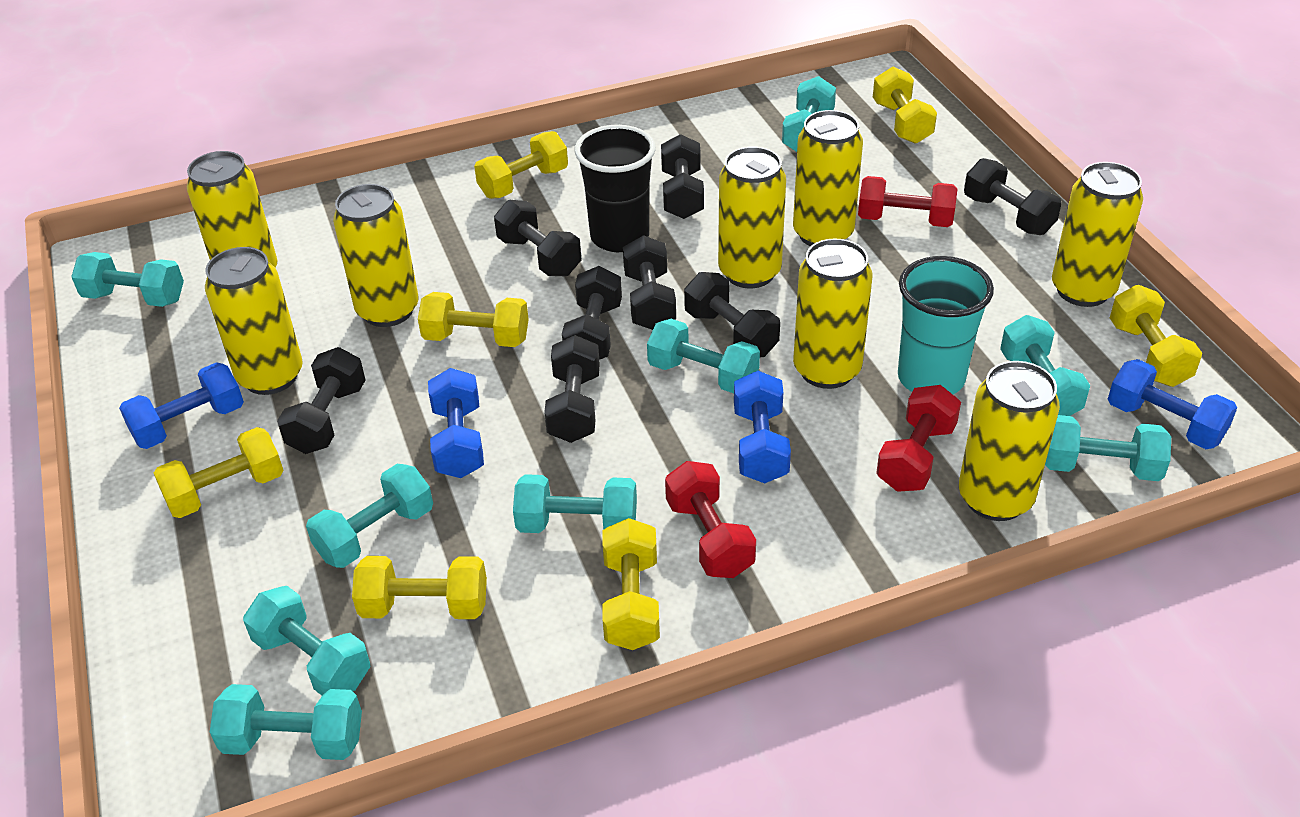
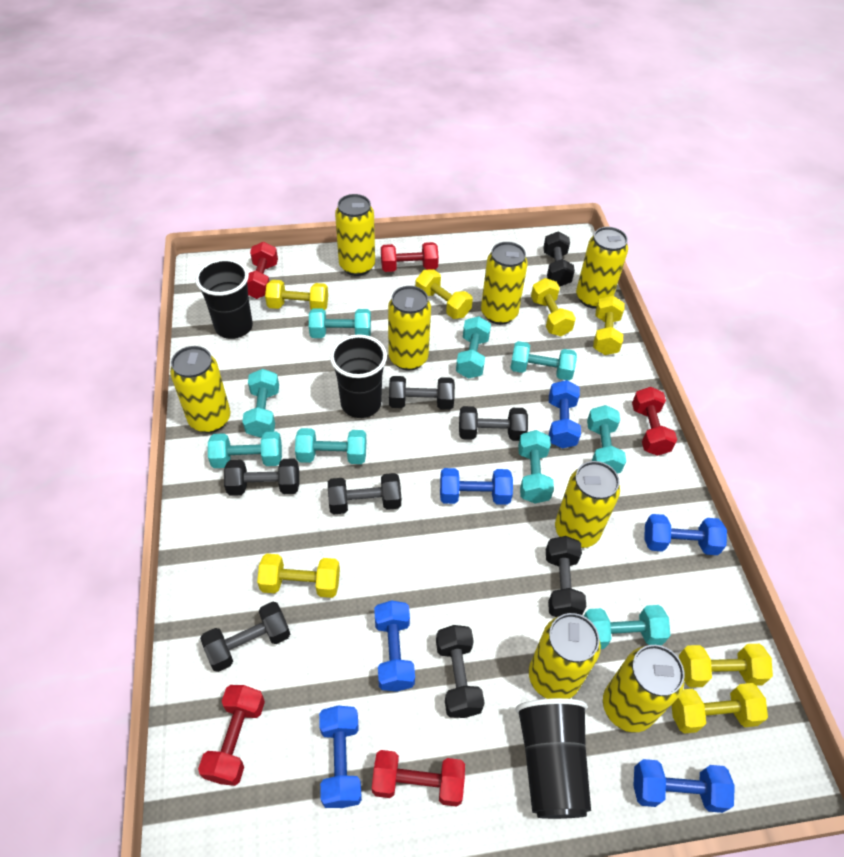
black cup: [574,125,656,252] = 1 -> [195,258,253,339] [330,334,387,418] [515,698,591,819] = 3
blue dumbbell: [119,362,244,449] [428,368,484,478] [734,371,791,483] [1108,359,1237,449] = 4 -> [319,706,362,808] [374,600,415,692] [440,468,513,505] [549,380,581,448] [634,759,735,813] [644,514,727,555] = 6
red dumbbell: [665,461,756,578] [858,176,957,227] [876,385,961,492] = 3 -> [198,685,265,786] [247,242,278,299] [372,750,465,807] [381,242,439,272] [632,387,677,456] = 5
turquoise cup: [898,256,994,394] = 1 -> none = 0

